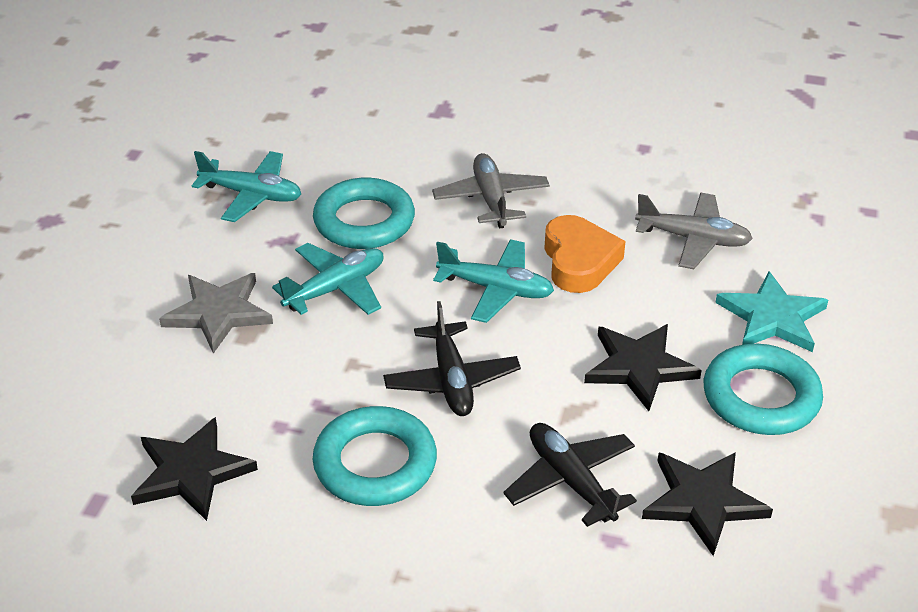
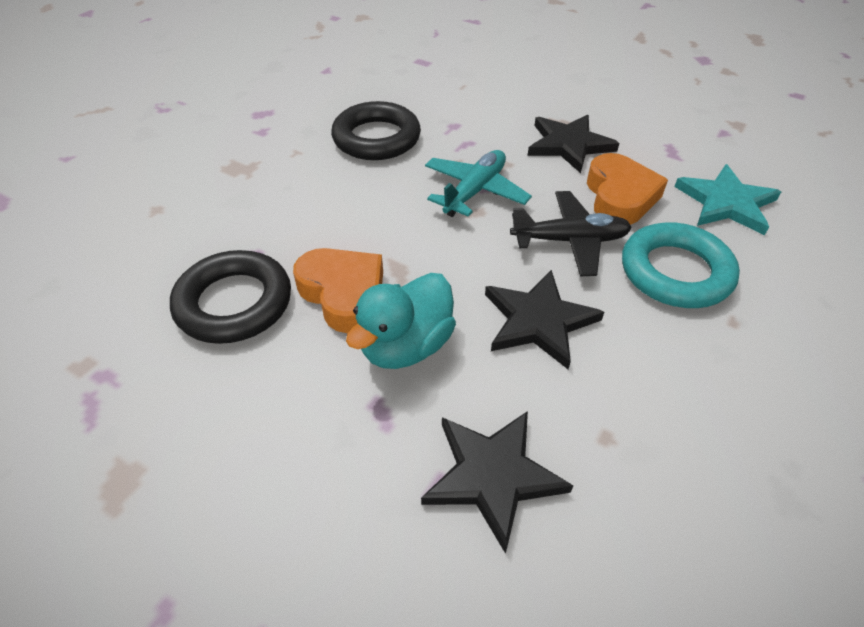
black plane: [383,301,521,416] [503,423,637,527] = 2 -> [510,191,632,276] = 1
black ring: none = 0 -> [170,250,291,344] [331,101,421,160] = 2
grey plane: [432,153,550,229] [635,193,753,269] = 2 -> none = 0
grey star: [159,273,273,354] = 1 -> none = 0
orange heart: [544,215,626,293] = 1 -> [293,248,383,333] [587,153,668,225] = 2
turquoise duck: none = 0 -> [346,273,456,369] = 1
turquoise plane: [192,151,301,222] [272,243,384,315] [433,239,554,323] = 3 -> [425,150,532,217] = 1
turquoise ring: [313,178,415,249] [313,406,437,506] [704,344,823,435] = 3 -> [622,222,740,308] = 1

